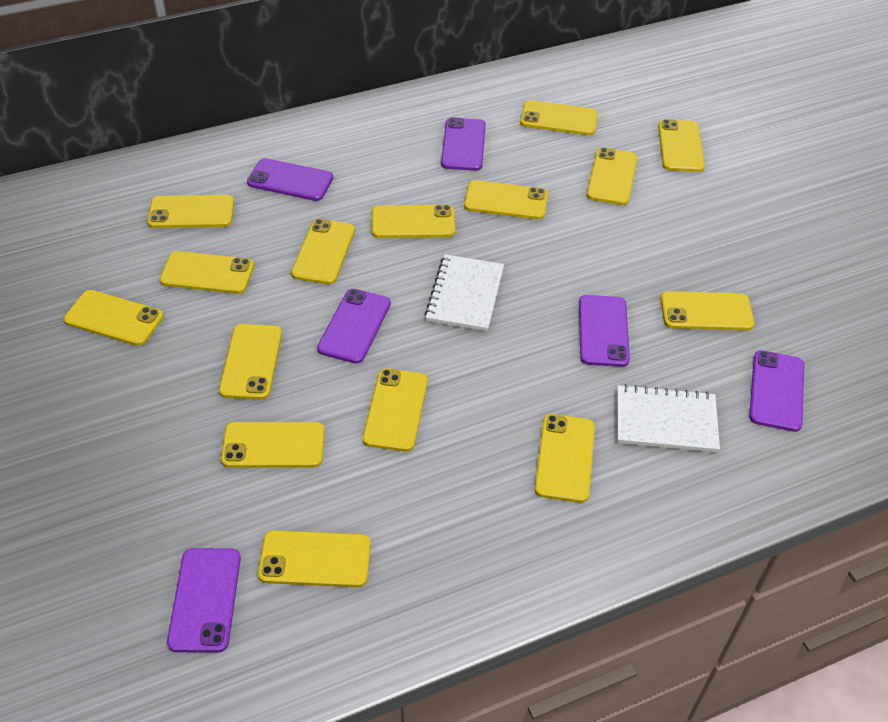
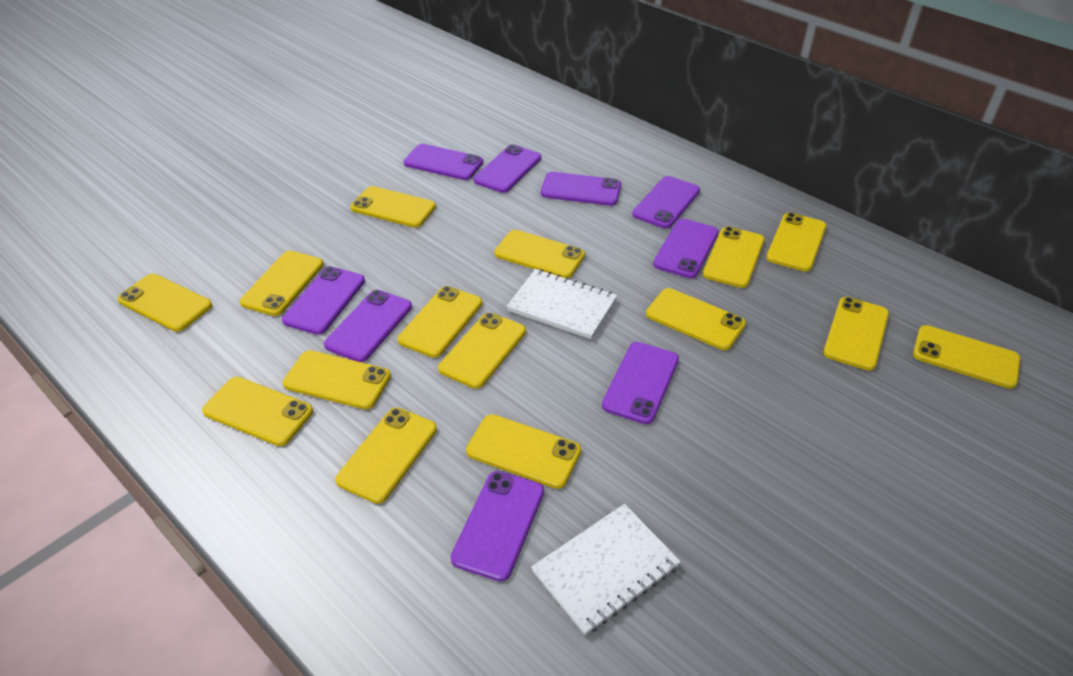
purple phone: [167,548,241,653] [247,158,333,201] [317,289,391,364] [441,117,486,171] [579,295,630,367] [749,350,804,432] = 6 -> [282,266,365,335] [324,290,412,362] [404,144,483,180] [451,471,544,582] [474,144,541,193] [541,172,621,206] [602,342,679,424] [632,176,700,229] [653,219,719,278] = 9

